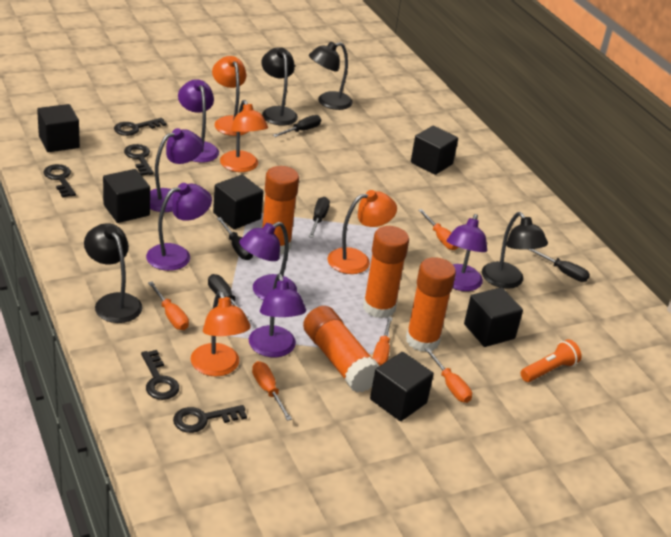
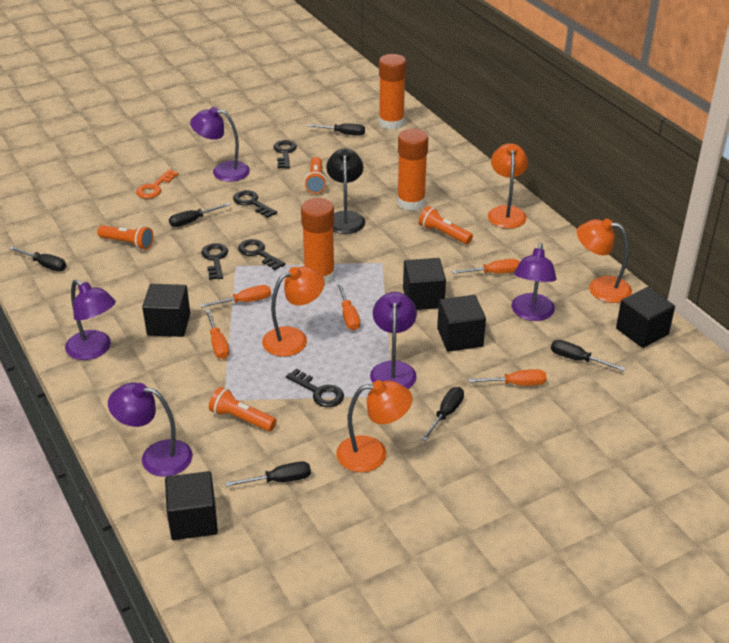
black cube: [37,104,80,152] [103,169,150,223] [213,175,264,229] [370,352,434,421] [411,126,458,175] [464,287,523,347] = 6 -> [142,284,190,337] [165,471,218,540] [403,258,446,310] [437,295,486,352] [616,287,675,348] = 5
black lamp: [84,223,142,323] [261,47,298,125] [309,42,353,110] [482,212,548,289] = 4 -> [326,148,365,234] = 1
black screwdriver: [208,274,251,321] [217,217,253,260] [273,115,321,137] [309,197,330,238] [528,249,590,282] = 5 -> [9,246,66,271] [169,203,230,227] [225,461,311,487] [308,123,365,136] [421,387,464,441] [551,340,625,371] = 6
orange flashlight: [520,339,582,382] = 1 -> [97,225,153,250] [209,387,277,431] [304,157,327,194] [419,206,473,244] = 4
orange glue stick: [262,166,299,254] [303,306,380,392] [363,226,409,318] [406,257,456,352] = 4 -> [301,198,335,284] [379,54,406,129] [397,129,428,211] = 3
orange key: none = 0 -> [136,170,178,199] = 1
purple lamp: [146,183,212,271] [150,128,204,212] [178,79,219,163] [239,222,297,300] [249,274,306,357] [447,214,487,291] = 6 -> [65,280,116,360] [108,383,193,477] [190,107,250,182] [370,292,417,389] [512,243,556,321] = 5

